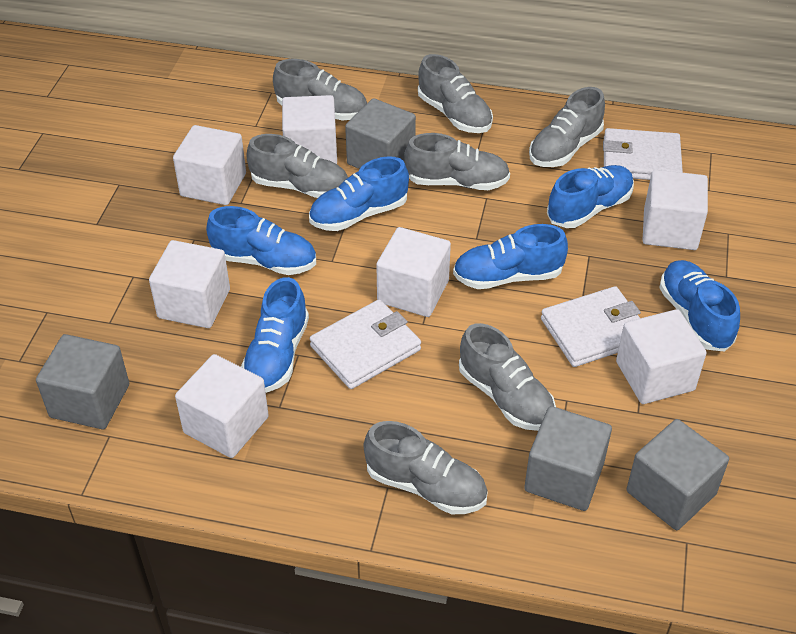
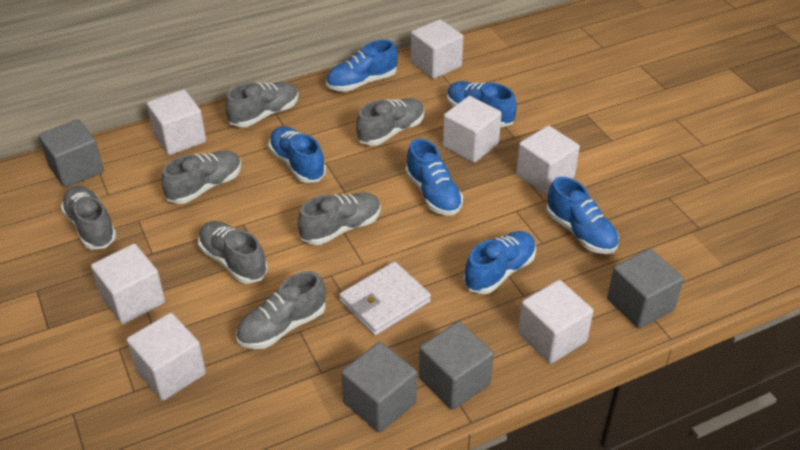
white wallet: [310,299,421,389] [541,286,641,367] [603,128,683,180] = 3 -> [339,262,431,336] = 1

